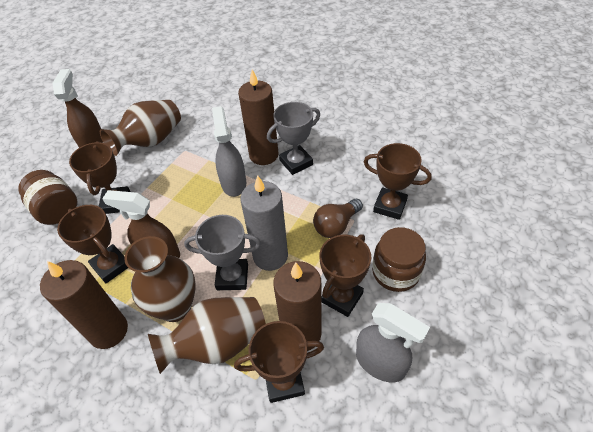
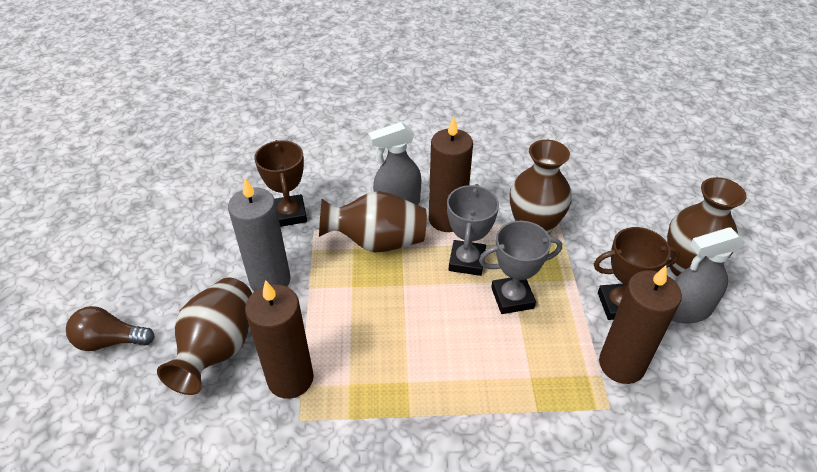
brown jar: [18,170,77,225] [372,227,426,292] = 2 -> none = 0
brown spray bottle: [52,69,103,148] [102,190,180,258] = 2 -> none = 0
brown trophy: [57,205,128,283] [69,141,131,214] [234,321,324,403] [319,234,371,317] [364,143,432,220] = 5 -> [254,140,307,227] [594,227,680,320] = 2
brown vase: [100,100,181,156] [124,236,196,322] [148,297,266,374] = 3 -> [157,278,252,395] [319,191,427,252] [510,140,572,234] [667,177,747,276] = 4

